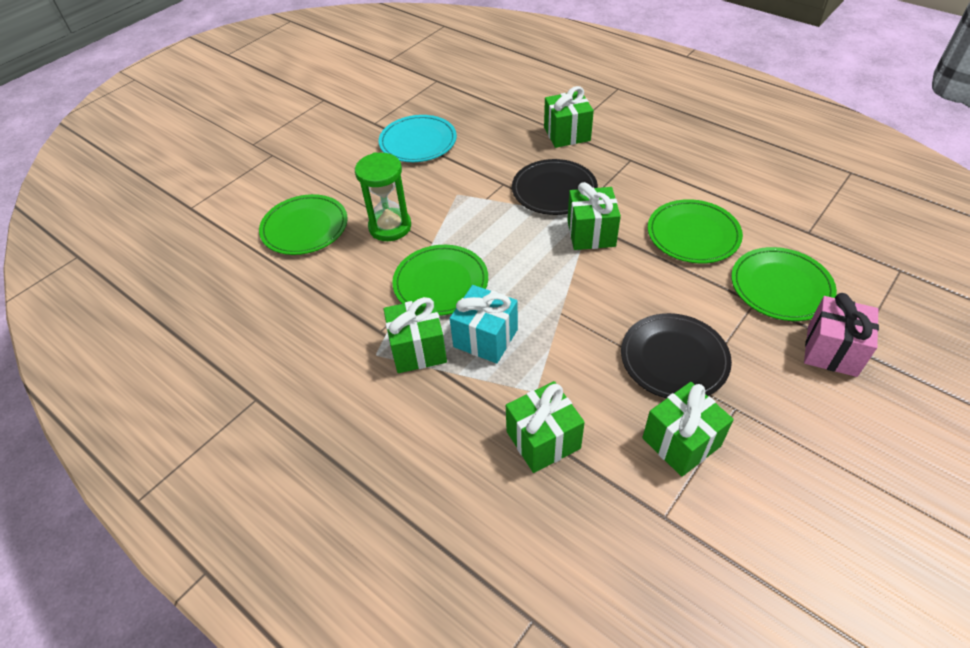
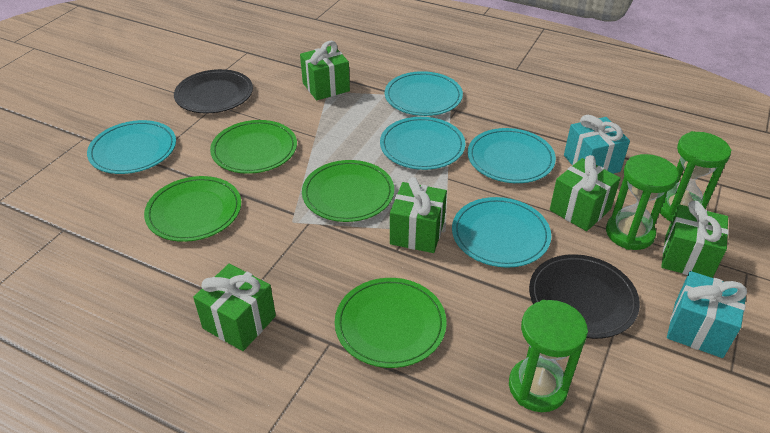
green hourglass: [355,152,411,241] = 1 -> [509,300,588,412] [606,154,679,250] [660,131,731,221] = 3
pink gift: [804,293,879,377] = 1 -> none = 0
turquoise gift: [450,285,518,364] = 1 -> [564,115,630,174] [667,271,747,358] = 2
turquoise plate: [379,115,457,162] = 1 -> [87,120,176,174] [380,117,465,170] [385,71,463,116] [452,197,551,268] [468,128,556,183] = 5

